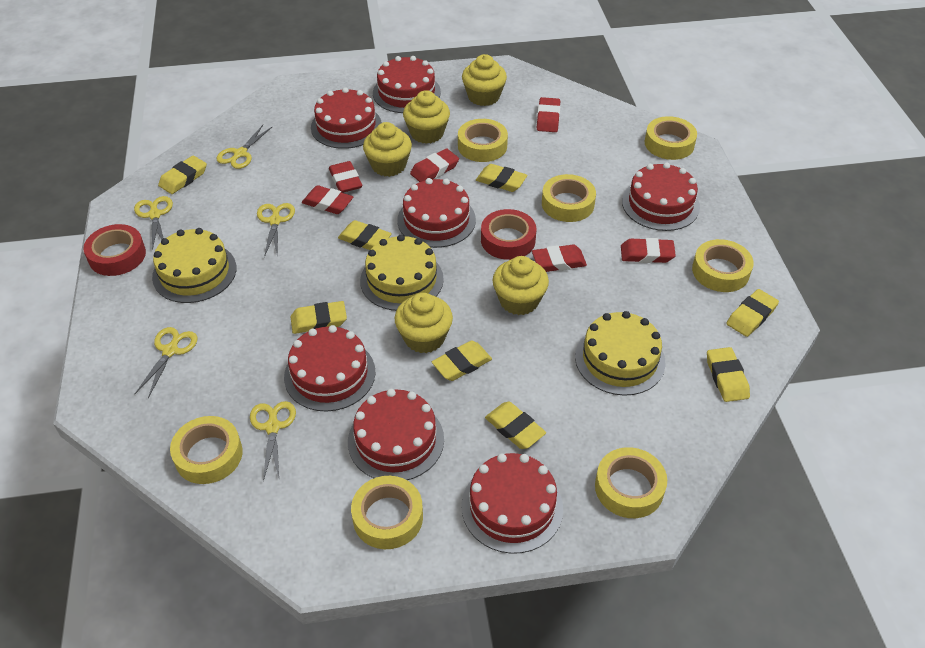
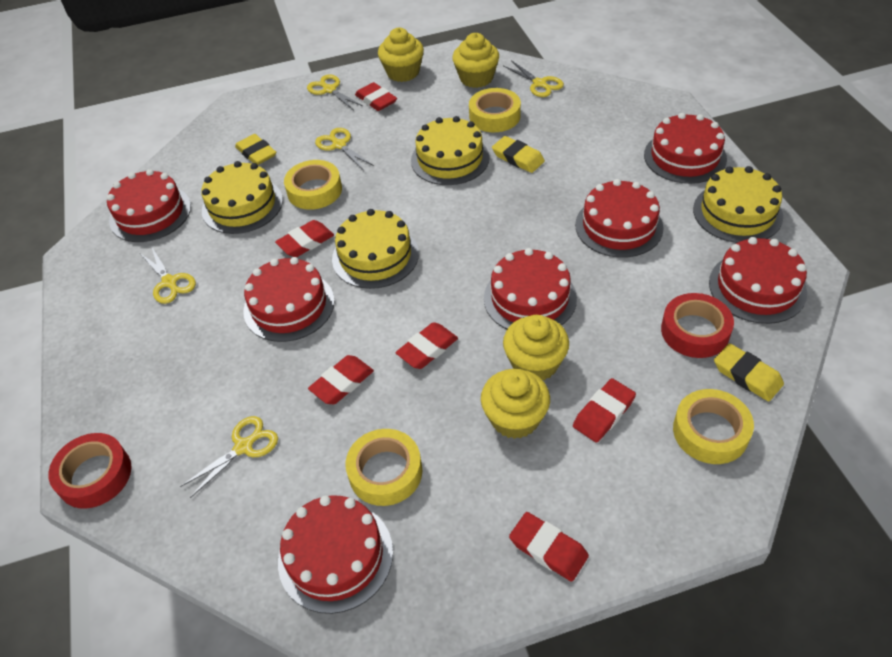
yellow cake: [152,228,236,303] [360,235,444,311] [575,311,665,396] = 3 -> [201,161,283,234] [332,209,419,289] [411,116,489,185] [693,166,783,243] = 4
yellow cupcake: [363,122,412,177] [395,293,453,353] [403,90,450,144] [462,54,507,106] [493,256,549,315] = 5 -> [378,28,424,82] [452,33,499,88] [481,369,550,439] [503,315,569,380] = 4
yellow eraser: [158,155,207,194] [291,301,347,334] [338,220,392,250] [432,341,492,381] [476,164,527,192] [485,402,546,449] [707,347,750,402] [726,289,779,337] = 8 -> [235,134,276,165] [492,136,545,173] [714,343,784,401] = 3
yellow tape: [170,416,243,484] [351,476,423,549] [458,119,508,162] [542,174,596,222] [595,447,667,518] [645,116,697,160] [692,239,754,292] = 7 -> [284,160,342,210] [345,429,422,506] [469,88,521,132] [673,389,754,464] = 4

